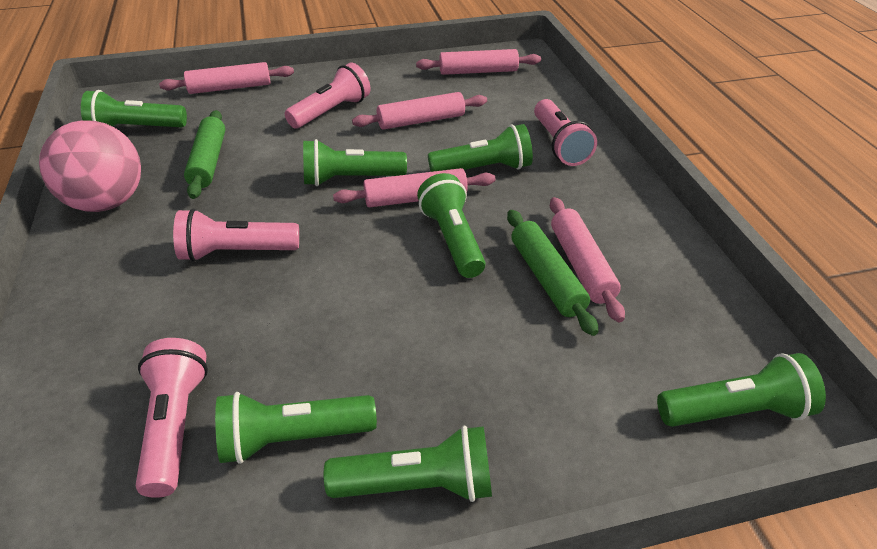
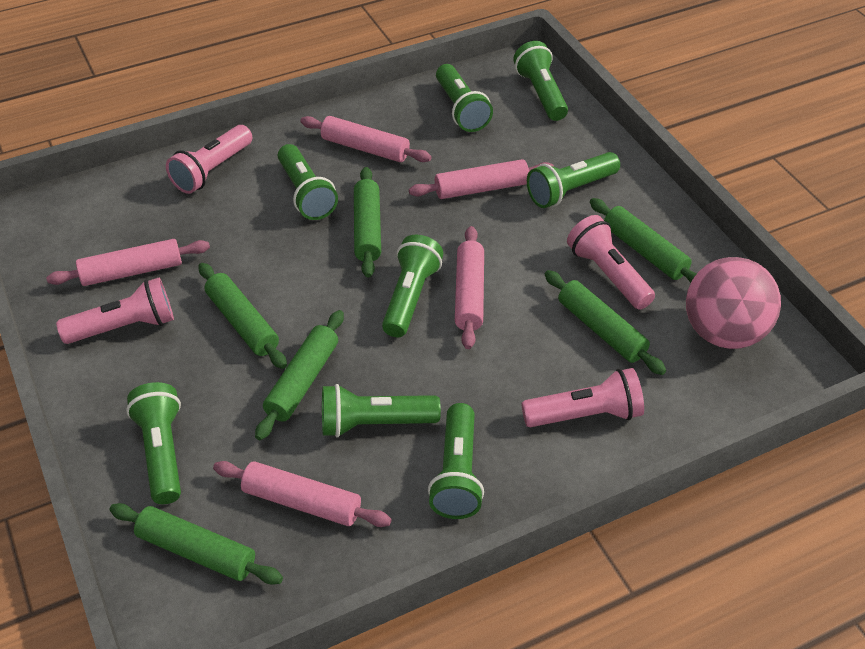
green flashlight: [81,90,187,127] [215,392,377,464] [303,139,407,186] [324,426,492,502] [417,173,486,278] [428,124,533,172] [657,353,826,427] = 7 -> [126,382,181,504] [278,144,338,220] [322,384,441,437] [382,235,443,337] [428,403,484,519] [436,64,493,132] [513,41,568,121] [527,152,620,208] = 8
green rolling pin: [184,110,225,199] [507,210,599,336] = 2 -> [109,503,283,585] [199,263,287,369] [255,310,344,440] [354,167,381,278] [545,270,666,375] [590,198,697,283] = 6

